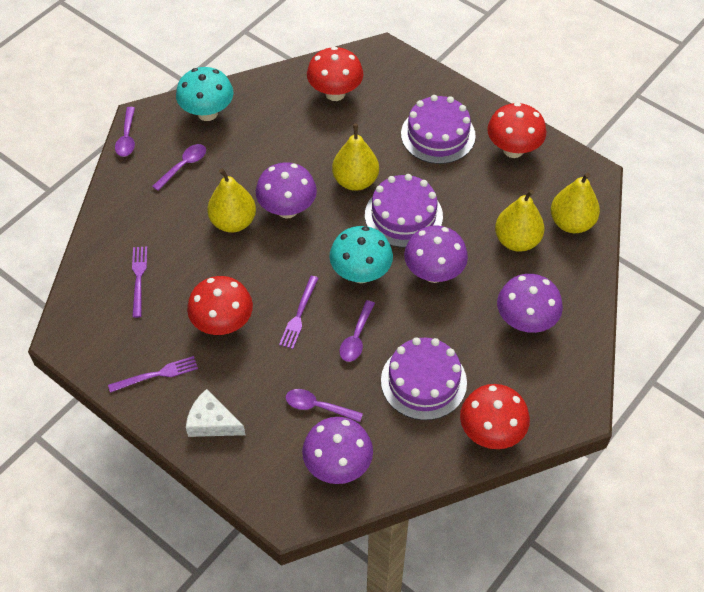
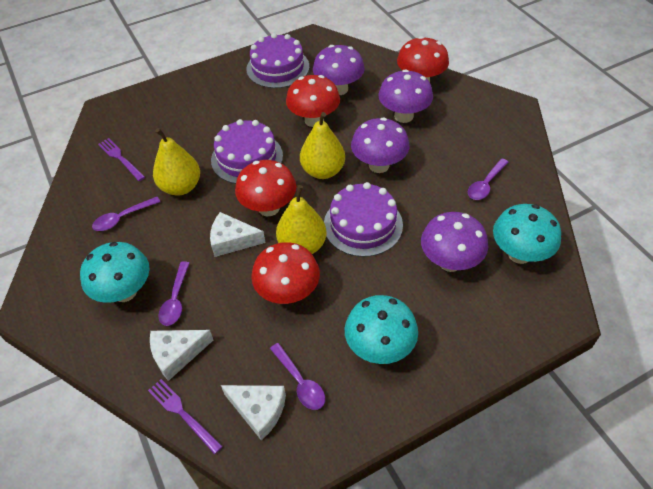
purple fork: [108,356,198,393] [132,247,147,318] [279,276,319,349] = 3 -> [98,138,145,181] [148,379,223,454] = 2
turquoise mushroom: [176,67,233,121] [329,226,393,283] = 2 -> [80,242,149,303] [345,295,418,364] [493,204,561,264] = 3
white cheese: [186,389,245,437] = 1 -> [150,330,213,381] [210,212,266,257] [221,385,286,440] = 3
yellow pear: [207,168,256,233] [332,124,379,191] [495,190,544,252] [551,172,600,233] = 4 -> [153,128,200,196] [276,185,327,254] [300,112,345,179] = 3

